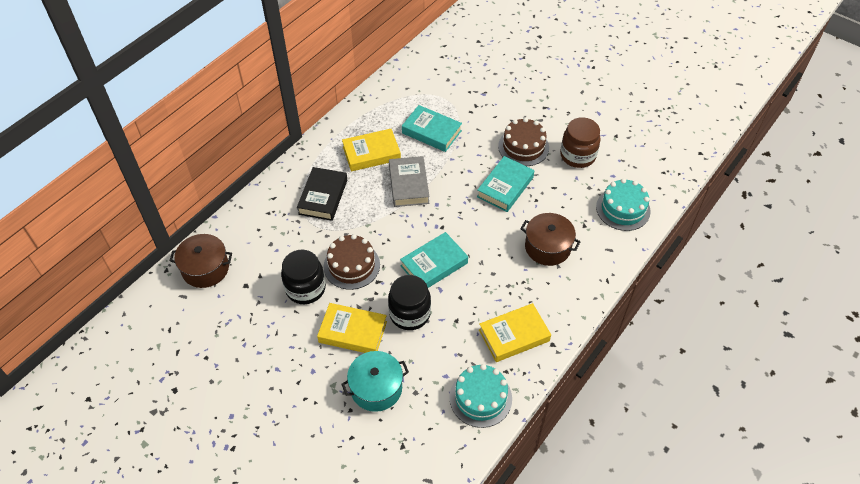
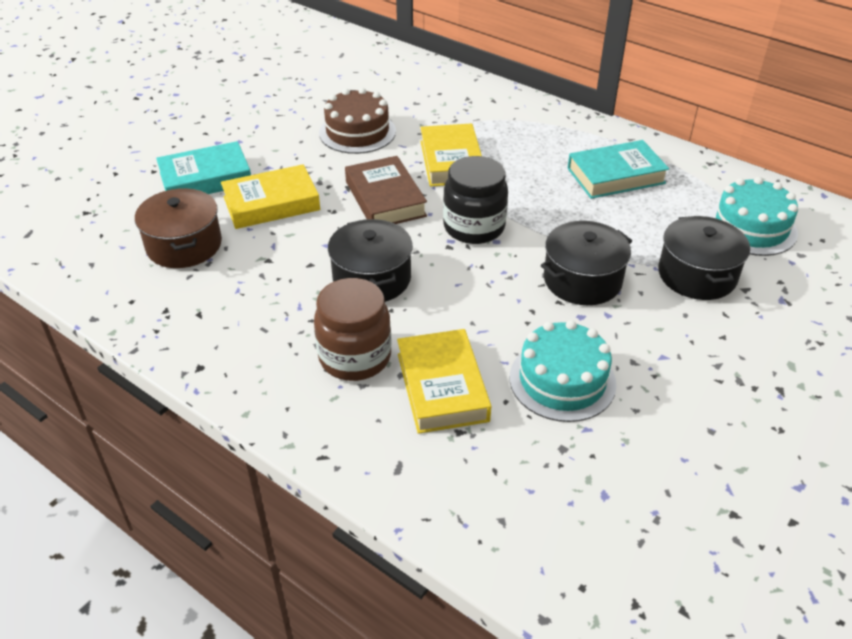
black book: [297,167,347,221] = 1 -> none = 0
black jar: [281,250,326,304] [388,275,431,330] = 2 -> [443,156,508,244] = 1
black pot: none = 0 -> [328,219,413,302] [541,221,632,305] [658,216,750,300] = 3
brown book: none = 0 -> [345,156,427,224] = 1
brown cake: [323,234,380,290] [498,118,549,166] = 2 -> [319,88,396,154] = 1
brown pot: [170,234,232,288] [521,213,580,266] = 2 -> [135,188,222,268] = 1
grey book: [389,156,430,207] = 1 -> none = 0
turquoise book: [400,232,468,288] [402,105,462,152] [477,156,534,212] = 3 -> [156,141,251,194] [567,140,669,199] = 2
turquoise pot: [341,351,409,412] = 1 -> none = 0

